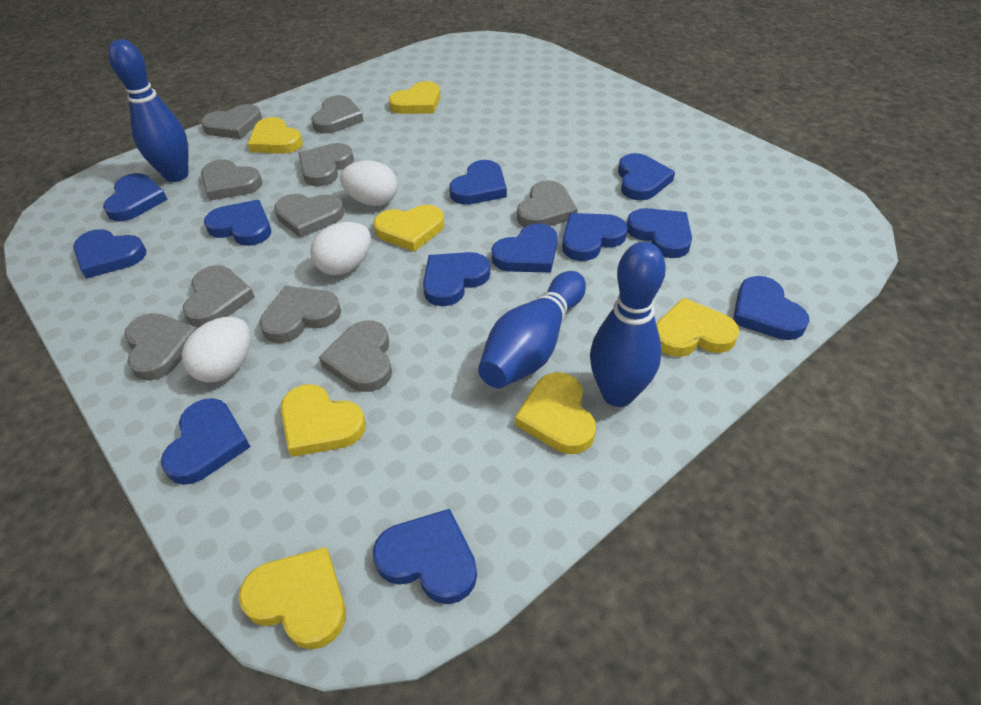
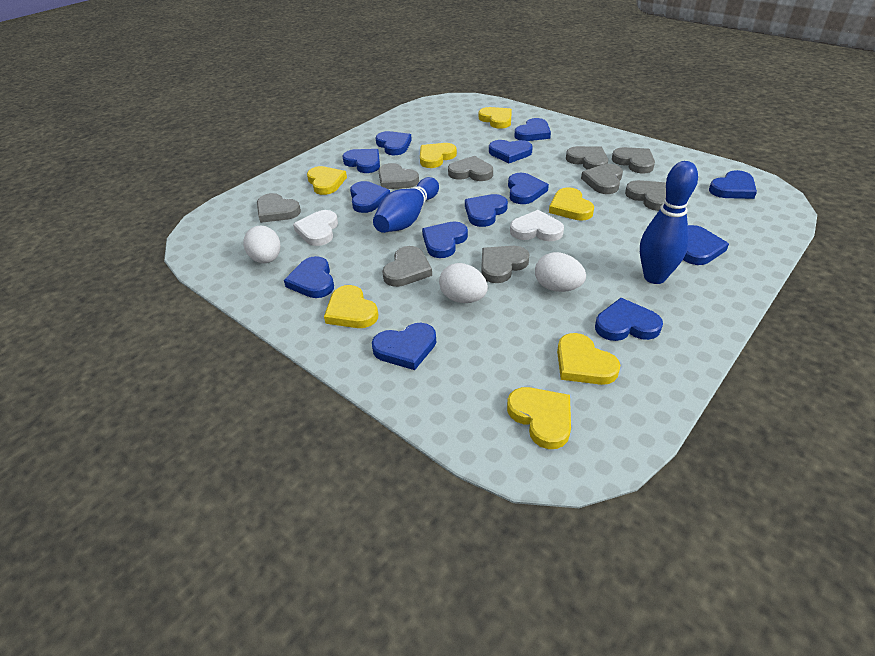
blue bowling pin: [108,39,189,182] [478,271,586,388] [590,242,666,407] = 3 -> [373,177,439,233] [640,161,698,284] = 2
blue heart: [73,229,146,279] [103,173,168,221] [161,398,250,485] [204,200,271,246] [373,509,477,604] [423,252,490,306] [449,160,507,205] [492,223,558,273] [562,213,628,261] [618,153,675,200] [627,208,692,258] [733,276,809,340] = 12 -> [284,256,334,298] [343,149,380,173] [350,181,390,213] [372,323,436,370] [375,131,412,155] [422,222,468,258] [465,194,508,227] [489,140,533,163] [508,173,549,204] [515,118,551,141] [595,298,663,341] [683,225,729,265] [709,170,757,199] = 13
grey heart: [124,313,197,381] [183,265,255,327] [201,104,262,139] [201,159,262,201] [259,286,341,343] [274,194,344,238] [298,143,354,187] [311,95,364,134] [319,320,392,392] [517,180,578,227] = 10 -> [257,193,301,223] [378,163,419,189] [382,246,432,287] [448,156,493,181] [481,246,529,283] [566,146,608,170] [581,164,623,194] [612,147,655,174] [625,180,666,211] = 9
white heart: none = 0 -> [293,210,338,246] [510,210,564,241] = 2

